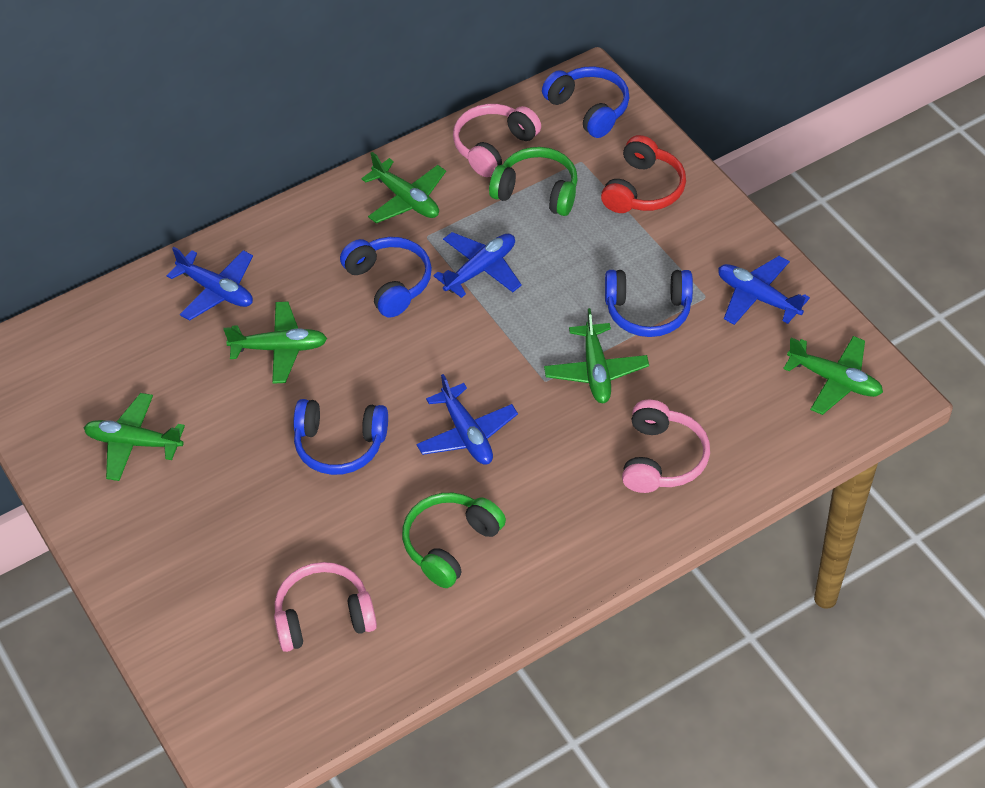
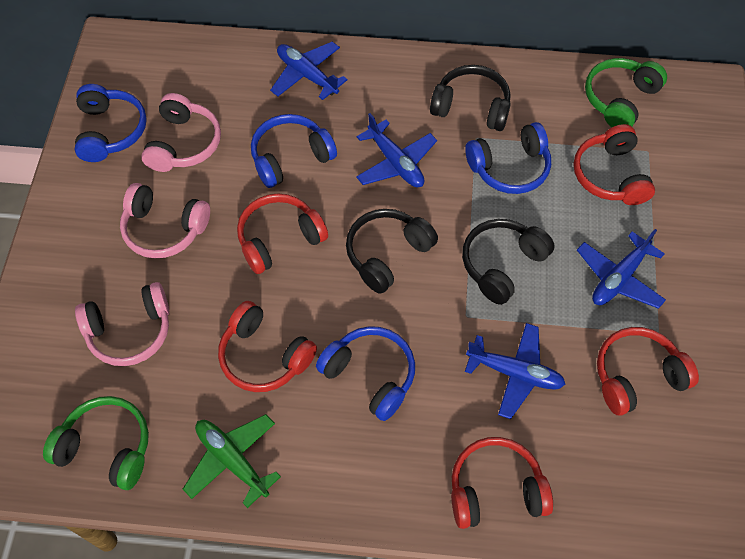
black headphones: none = 0 -> [346,209,438,293] [430,65,511,131] [462,219,555,305] = 3
green plane: [84,393,185,481] [224,302,327,384] [361,152,446,223] [544,308,649,403] [783,336,883,415] = 5 -> [183,414,281,508] = 1
red headphones: [601,135,686,213] = 1 -> [218,301,317,392] [237,193,328,274] [451,437,553,529] [573,124,655,205] [597,327,699,416] = 5

